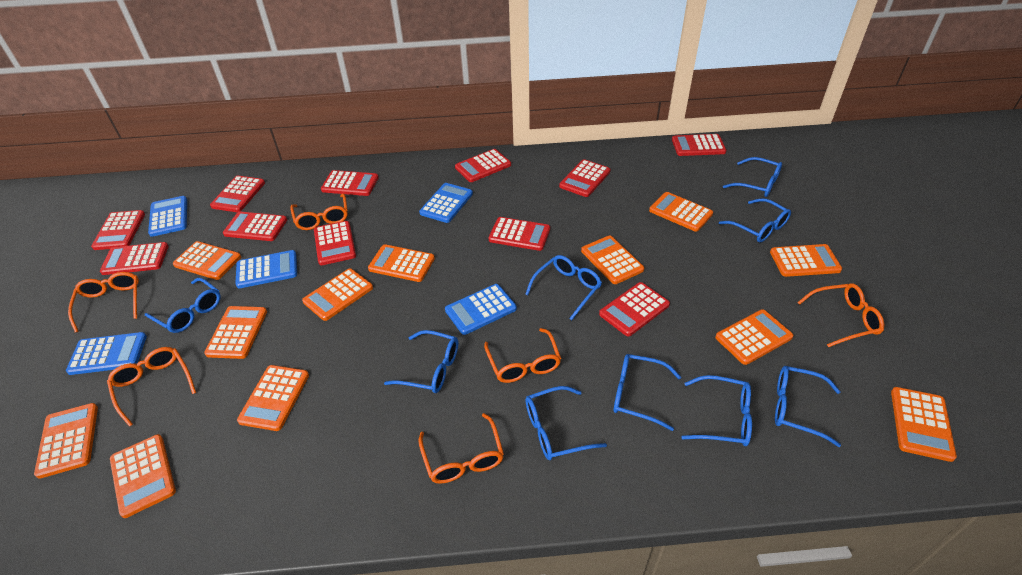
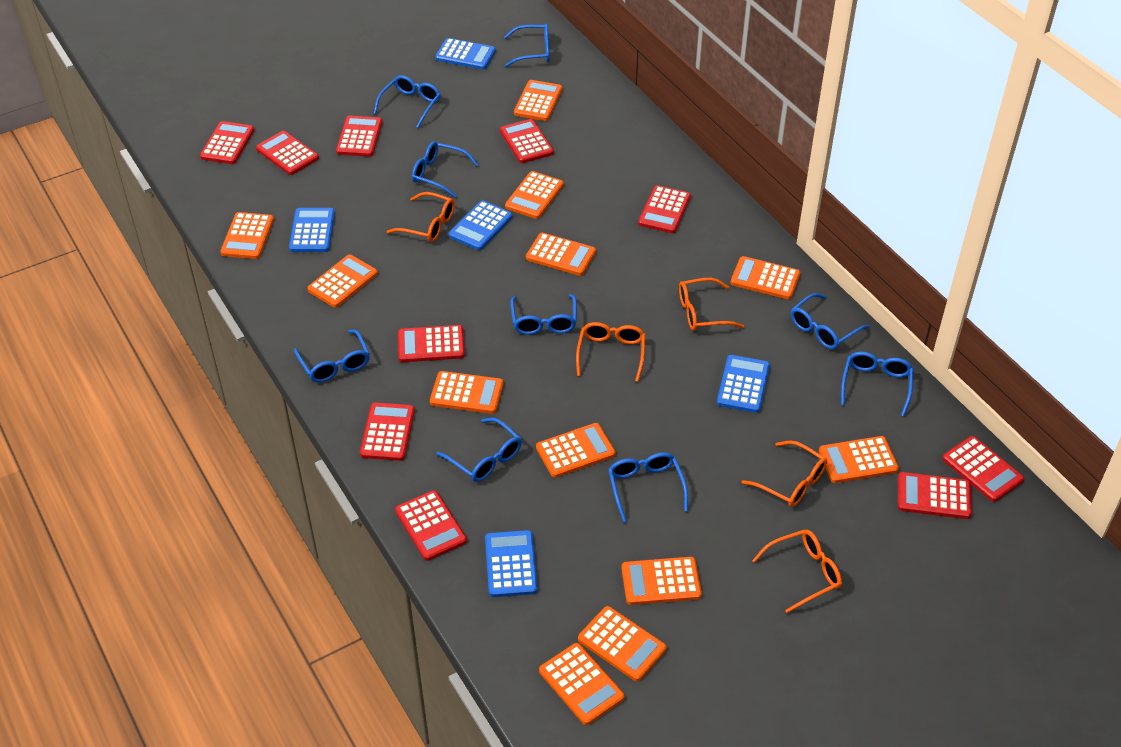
orange glasses: [68,272,139,333] [107,347,196,427] [290,194,348,230] [418,413,504,484] [484,328,561,383] [797,283,884,347] = 6 -> [386,192,455,242] [576,322,646,382] [679,278,744,331] [742,440,827,507] [752,530,842,613] = 5
red calculator: [91,210,145,250] [100,242,169,275] [210,176,265,212] [223,212,287,241] [314,221,356,265] [321,170,379,196] [455,149,511,182] [489,217,550,251] [559,159,611,197] [599,282,670,337] [672,134,726,156] = 11 -> [200,121,254,164] [256,131,319,175] [336,116,382,157] [360,402,415,461] [395,490,467,561] [398,325,465,362] [500,119,554,163] [638,185,691,233] [898,472,972,519] [942,436,1024,502] = 10

